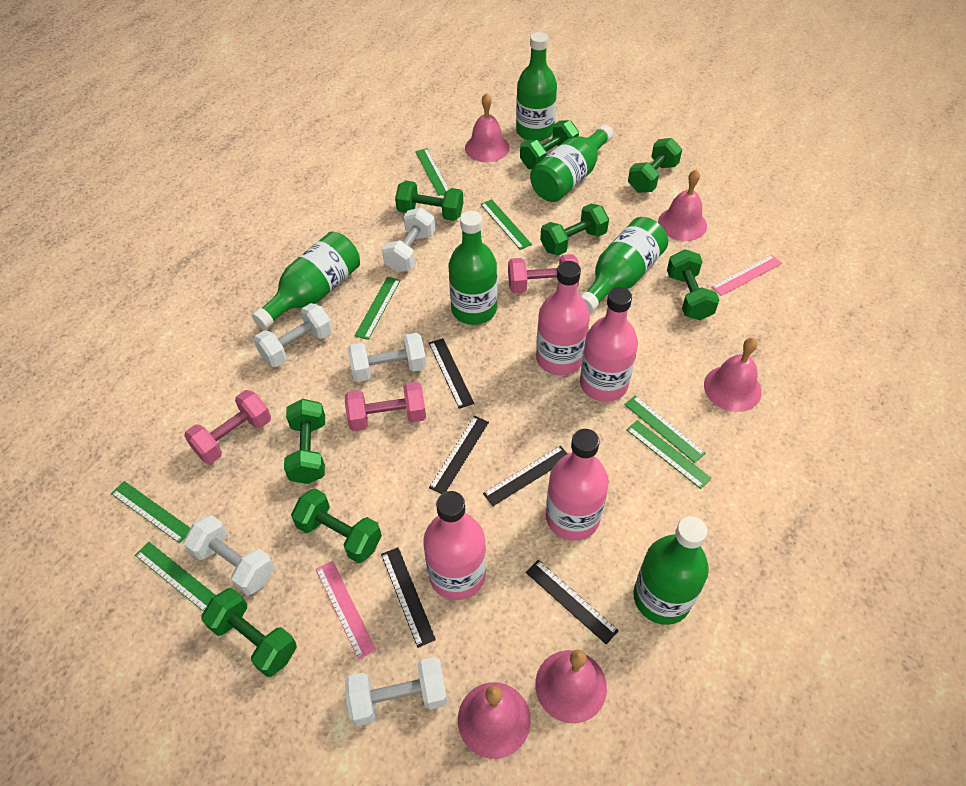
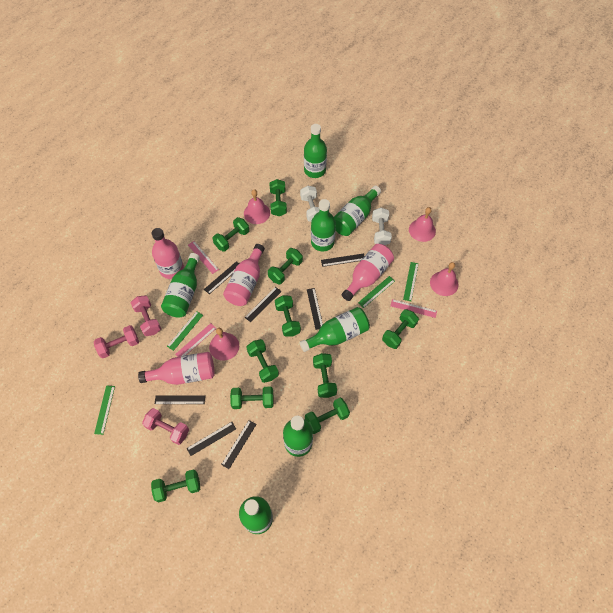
black ruler: [381,547,436,648] [429,338,474,409] [429,416,489,494] [483,446,567,506] [526,560,619,644] = 5 -> [155,396,205,404] [187,422,236,456] [204,261,239,294] [221,420,257,469] [245,287,282,322] [307,288,323,330] [321,253,364,267] = 7
green bottle: [252,231,360,330] [449,211,497,325] [516,32,557,141] [530,125,613,202] [581,217,668,313] [633,516,709,625] = 6 -> [161,253,200,318] [239,496,273,534] [283,415,313,457] [300,307,370,352] [304,124,327,178] [311,199,336,251] [334,186,381,236] = 7
green dumbbell: [201,588,297,677] [284,399,325,484] [291,488,382,563] [395,181,463,221] [520,120,579,169] [540,204,609,256] [628,138,682,193] [667,249,719,320] = 8 -> [151,469,200,503] [213,217,249,251] [230,387,274,409] [246,339,279,383] [268,248,303,284] [270,179,287,216] [275,295,301,337] [305,398,350,434] [313,353,337,398] [382,309,419,349] = 10
green ruler: [111,481,190,543] [135,542,216,612] [354,277,401,340] [415,148,449,196] [480,199,532,250] [624,395,706,463] [626,420,712,489] = 7 -> [94,385,115,435] [167,311,203,351] [358,276,395,308] [403,262,419,301] = 4
pink bell: [458,682,531,759] [465,93,509,162] [535,650,607,723] [658,170,707,241] [704,338,762,412] = 5 -> [209,328,239,361] [244,189,270,224] [409,207,436,242] [430,262,459,296] = 4
pink ruler: [316,561,376,660] [711,255,782,296] = 2 -> [175,323,216,357] [188,241,219,274] [390,299,437,318] = 3
white dumbbell: [184,515,274,595] [254,303,333,367] [345,657,447,727] [348,333,427,382] [382,208,435,272] = 5 -> [300,186,319,222] [372,208,392,245] = 2

